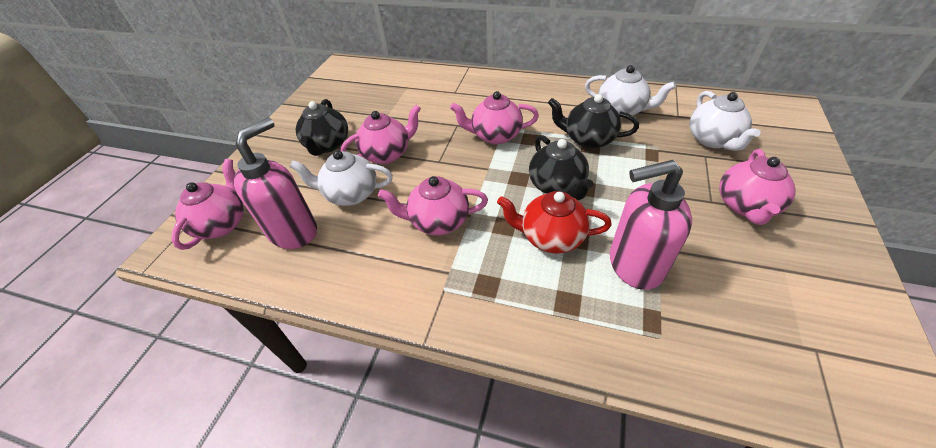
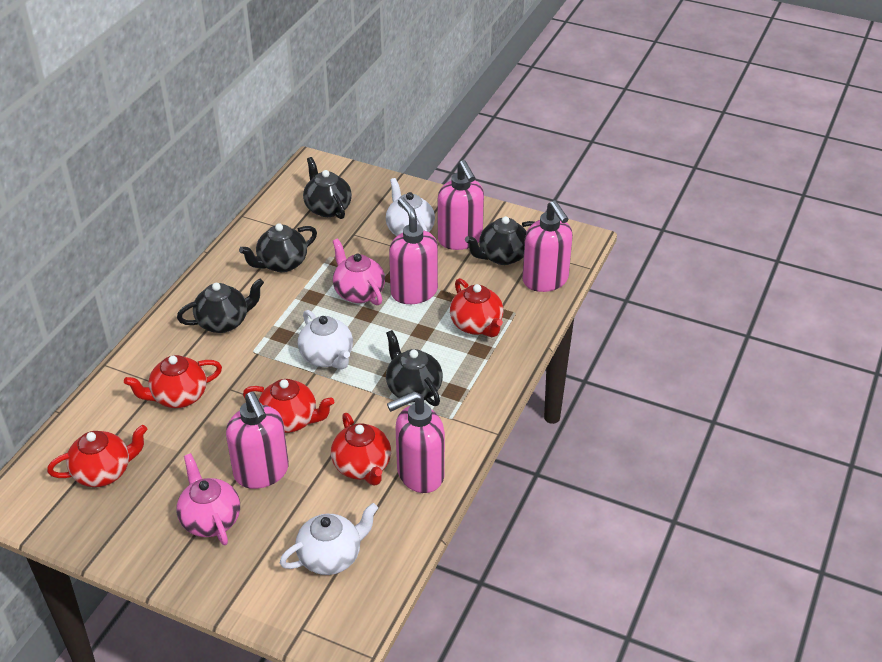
black teapot: [295,99,348,156] [529,135,593,200] [548,94,639,149] = 3 -> [177,278,264,333] [239,223,317,272] [303,157,352,219] [386,330,443,406] [465,216,535,265] = 5
pink soap dispenser: [234,118,317,249] [610,160,692,290] = 2 -> [226,392,289,489] [387,391,445,493] [389,197,438,304] [438,160,484,250] [522,201,573,292] = 5
pink teapot: [172,159,244,250] [341,105,421,164] [378,176,488,235] [450,91,539,144] [719,149,796,225] = 5 -> [176,453,240,545] [333,239,385,305] = 2
red teapot: [497,191,612,253] = 1 -> [47,425,148,487] [124,355,222,408] [243,379,334,433] [331,413,391,485] [450,278,504,337] = 5

